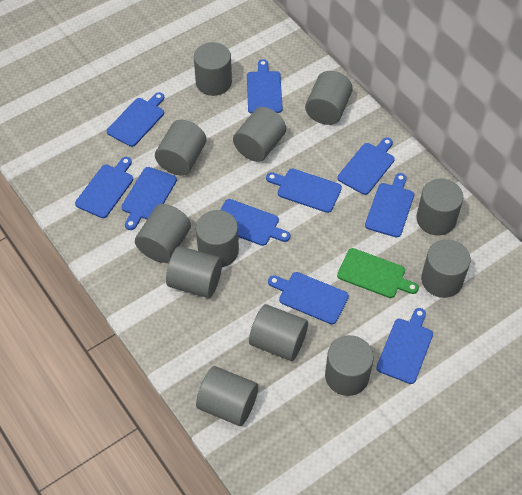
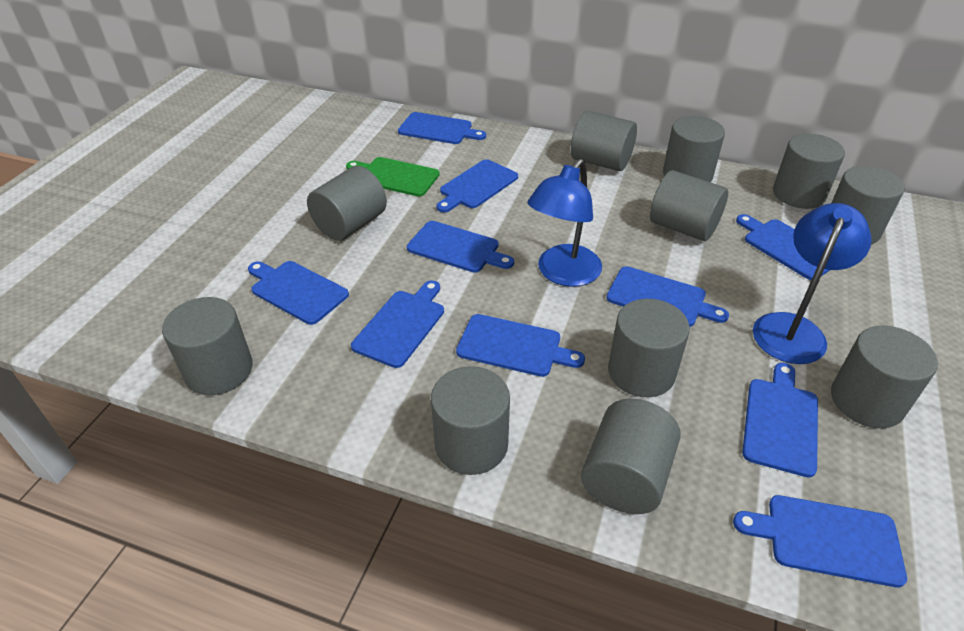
blue lamp: none = 0 -> [527,159,602,287] [753,203,872,364] = 2
grey cylinder: [135,204,191,263] [155,120,206,175] [166,246,222,298] [194,42,232,96] [196,210,239,267] [196,366,258,426] [233,107,286,162] [249,304,308,361] [305,71,353,125] [325,335,374,396] [416,179,463,236] [421,239,471,298] = 12 -> [162,297,253,395] [307,166,387,241] [431,366,510,475] [571,111,637,171] [581,399,681,514] [608,299,690,397] [650,170,728,241] [663,116,725,182] [773,134,845,209] [831,326,938,428] [832,166,905,244] = 11

